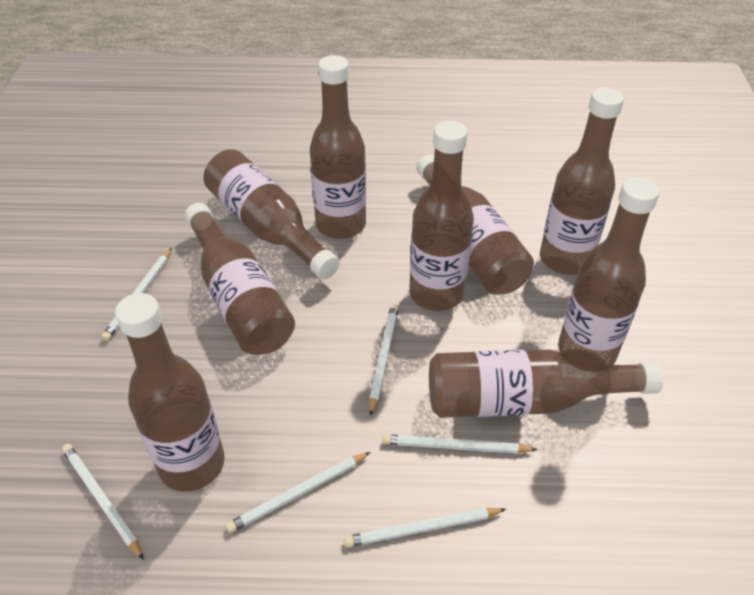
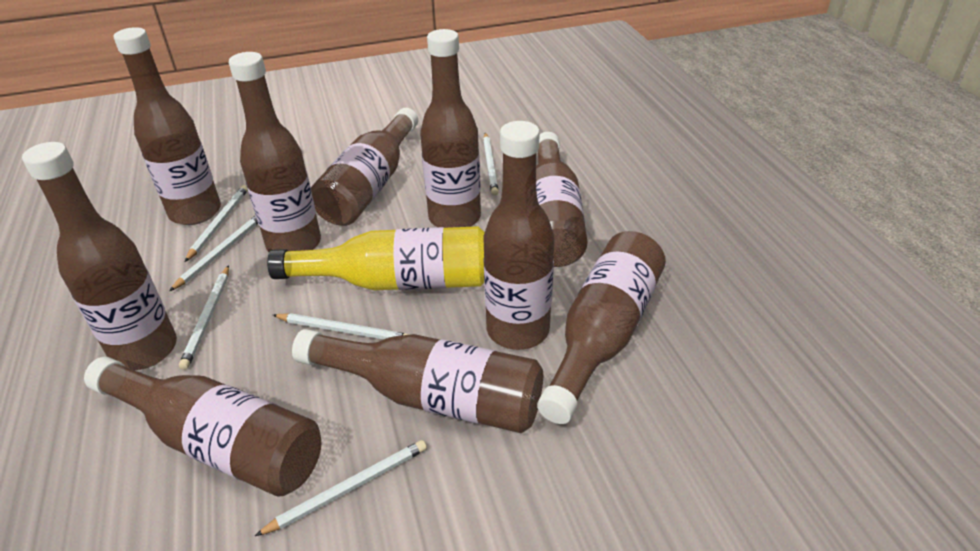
brown bottle: [115,293,225,491] [184,203,295,355] [203,149,340,279] [310,55,366,239] [409,121,474,311] [416,154,534,295] [429,350,663,418] [540,87,624,275] [558,177,660,365] = 9 -> [22,142,177,370] [84,357,321,497] [114,27,221,225] [229,52,321,252] [292,329,543,433] [311,108,418,226] [420,29,481,228] [483,121,554,350] [536,132,588,267] [537,231,666,424] = 10
yellow bottle: none = 0 -> [267,226,485,290] = 1

